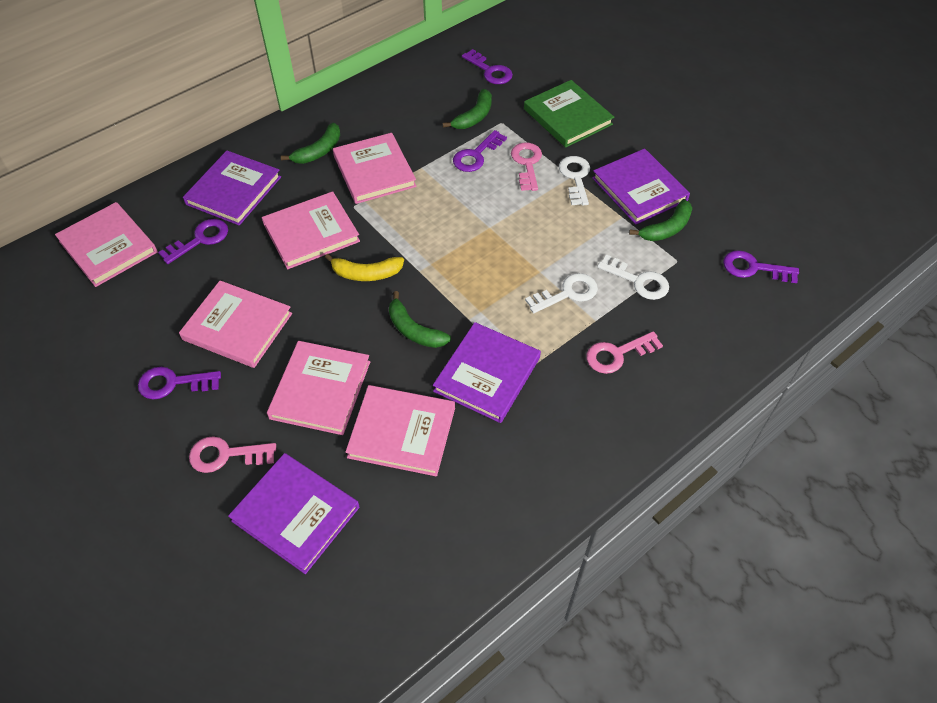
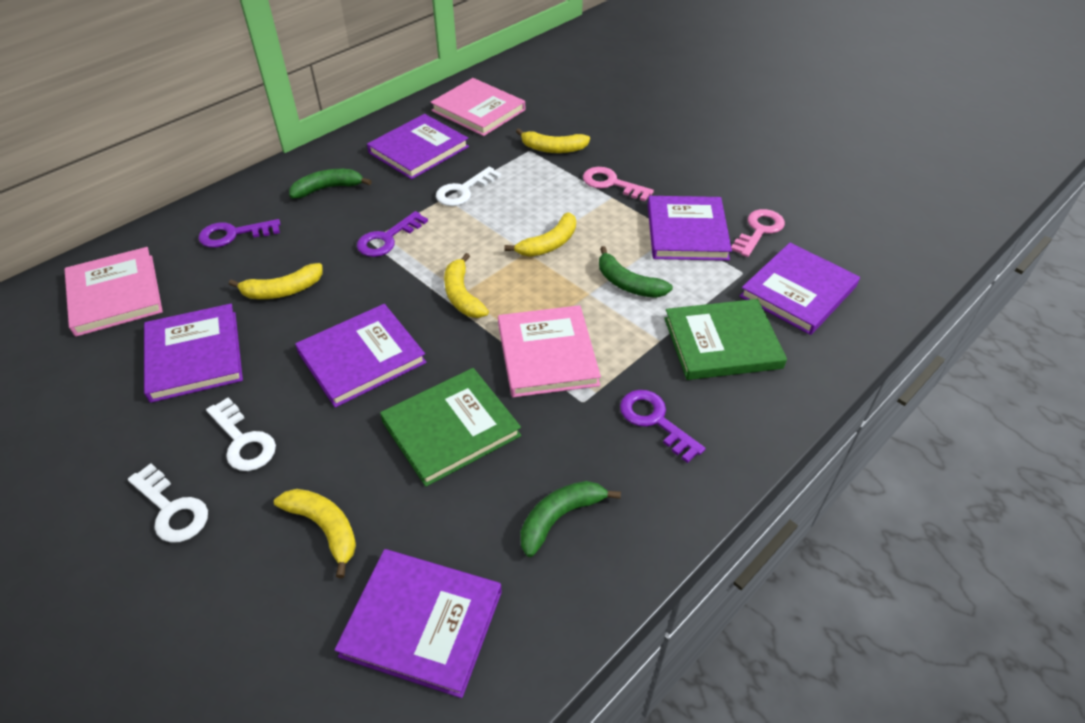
green banana: [281,123,340,164] [389,291,451,348] [443,89,492,129] [629,199,692,241] = 4 -> [289,169,372,198] [521,481,621,557] [599,246,673,298] = 3
green book: [524,80,614,147] = 1 -> [380,368,521,487] [664,299,787,380] = 2
pink book: [55,202,157,287] [179,280,292,368] [262,191,360,269] [267,341,370,435] [333,133,417,204] [345,385,455,476] = 6 -> [64,247,163,337] [430,78,525,136] [498,305,601,397] = 3
pink key: [189,436,276,473] [511,142,542,191] [586,331,663,374] = 3 -> [583,167,654,201] [731,209,785,257] = 2
purple book: [183,151,281,226] [228,453,359,574] [433,322,541,423] [592,149,690,224] = 4 -> [144,304,243,403] [295,304,427,408] [334,549,502,698] [367,114,469,179] [648,196,732,261] [740,243,860,335] = 6
purple key: [138,367,221,400] [158,219,228,264] [453,130,507,172] [462,49,513,84] [723,250,799,283] = 5 -> [198,219,281,248] [357,211,428,257] [620,390,706,463] = 3
yellow banana: [325,254,404,281] = 1 -> [229,263,323,299] [274,489,356,578] [444,253,489,318] [504,212,576,257] [516,129,590,153] = 5

